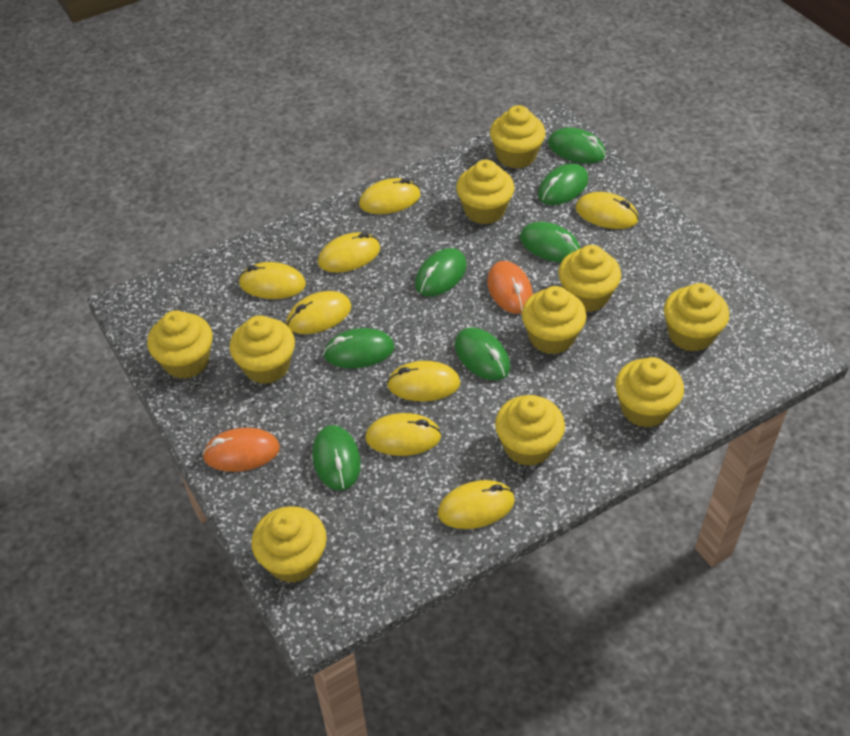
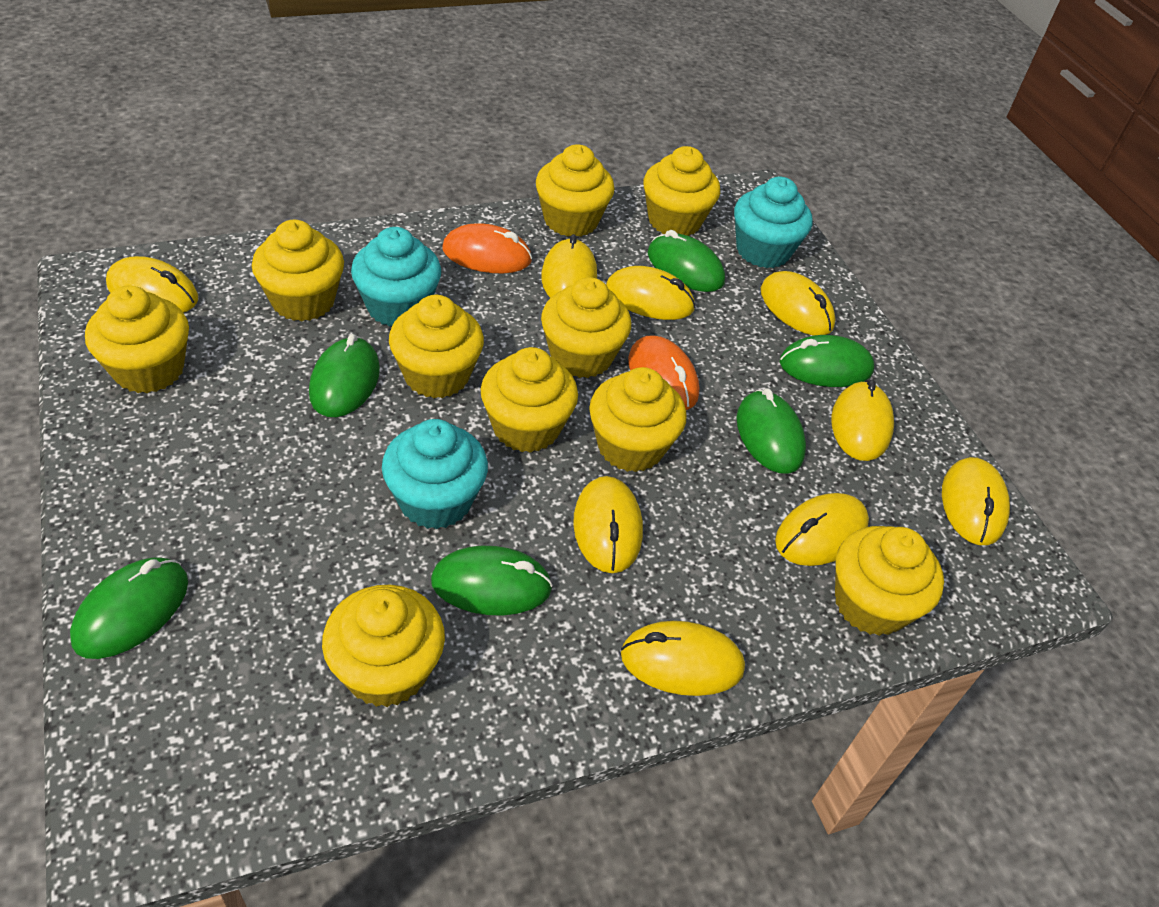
green mouse: [312,425,361,490] [323,328,394,368] [415,248,467,296] [455,327,510,380] [520,222,580,262] [538,163,588,205] [548,128,606,163] = 7 -> [70,557,188,659] [309,334,380,417] [431,546,553,616] [648,230,725,292] [737,388,806,474] [780,335,874,387] = 6
turquoise cupcake: none = 0 -> [351,227,441,327] [382,419,488,529] [734,177,813,268] = 3
yellow mouse: [238,262,306,299] [286,291,352,334] [318,232,380,273] [359,178,420,214] [365,413,442,456] [387,361,460,401] [438,480,515,529] [576,192,639,229] = 8 -> [106,256,198,313] [541,234,597,298] [573,476,643,573] [606,266,695,320] [621,621,745,696] [761,271,836,336] [775,493,869,566] [831,380,894,461] [942,457,1010,545] = 9

